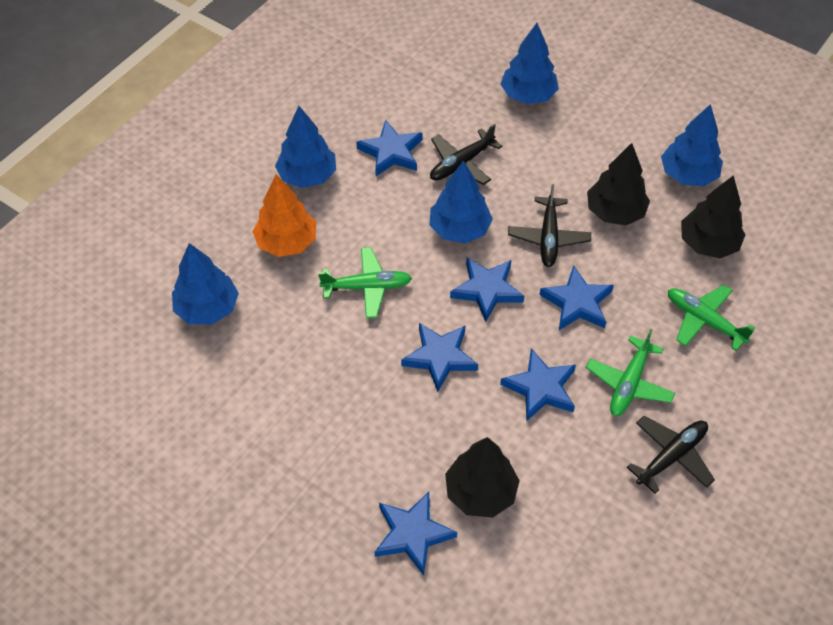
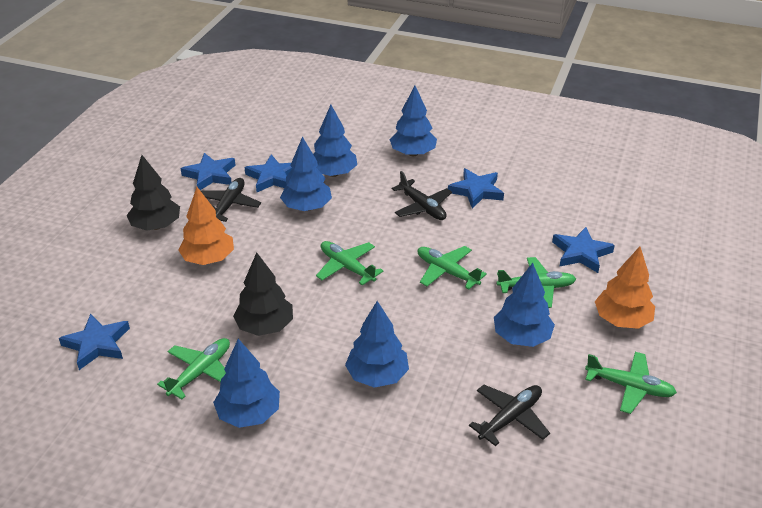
black tree: [445,437,520,518] [587,143,650,225] [681,175,746,258] = 3 -> [127,155,180,231] [233,252,293,336] = 2
blue star: [356,120,423,176] [374,492,457,576] [401,323,478,392] [450,258,524,322] [500,348,576,421] [539,265,614,330] = 6 -> [59,313,130,370] [180,153,236,190] [244,154,292,192] [448,168,504,208] [552,227,615,273] = 5
blue tree: [172,243,239,325] [275,106,336,188] [430,160,493,243] [501,23,559,104] [661,104,723,186] = 5 -> [213,339,280,428] [280,137,332,211] [313,105,357,177] [345,301,409,388] [389,86,437,156] [494,263,555,347] = 6
green plane: [318,247,412,318] [586,329,675,416] [668,285,755,351] = 3 -> [157,338,230,399] [316,241,384,285] [418,246,487,289] [496,257,576,308] [585,352,677,414] = 5
orange tree: [253,174,316,257] = 1 -> [178,187,234,265] [595,246,655,329] = 2

